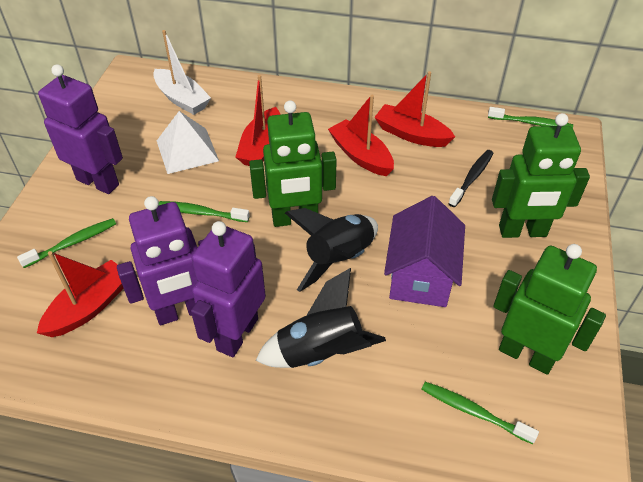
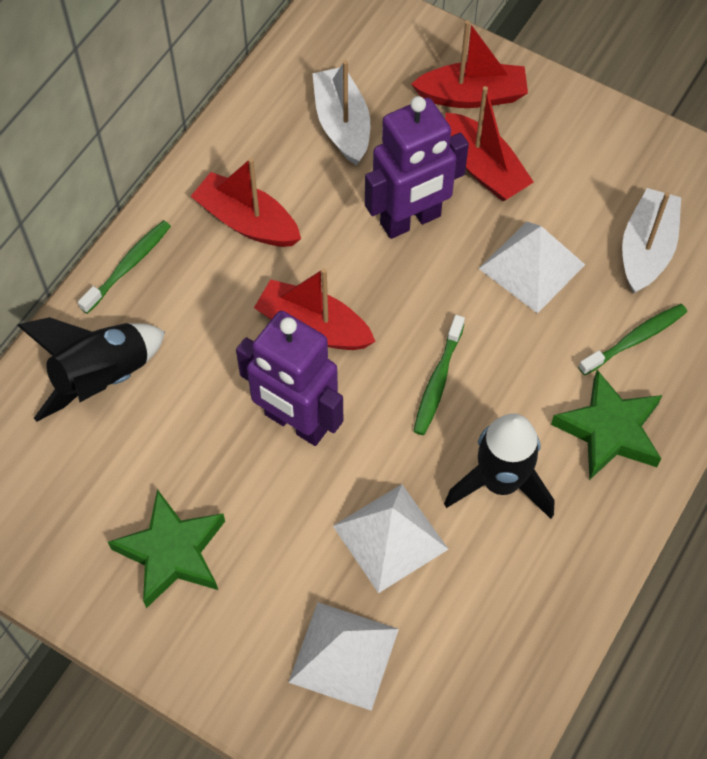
black toothbrush: [448,150,493,207] = 1 -> none = 0
green robot: [249,101,337,227] [492,113,590,238] [493,244,606,375] = 3 -> none = 0
green star: none = 0 -> [108,489,225,608] [551,370,662,480] = 2
green toothbrush: [17,218,116,268] [159,201,250,222] [421,382,539,444] [488,107,573,128] = 4 -> [78,220,171,314] [413,315,465,435] [578,304,687,375] = 3
purple house: [384,196,465,307] = 1 -> none = 0
purple robot: [38,64,123,194] [117,196,204,325] [191,221,266,357] = 3 -> [236,311,343,446] [365,96,469,239] = 2
white boat: [153,30,211,115] = 1 -> [312,60,370,166] [622,188,681,293] = 2
white pyramid: [157,111,219,174] = 1 -> [288,602,399,711] [333,484,449,593] [479,222,585,313] = 3

